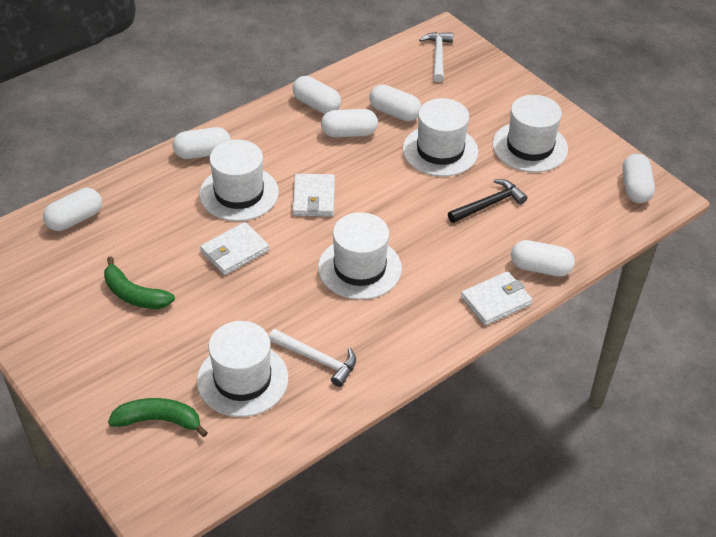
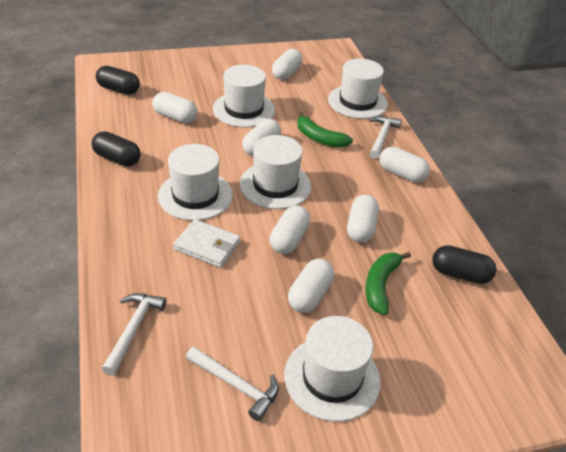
black capsule: none = 0 -> [92,131,141,167] [96,66,140,95] [432,245,497,284] = 3
black hammer: [448,179,527,223] = 1 -> none = 0
white hammer: [269,329,356,387] [419,32,453,82] = 2 -> [102,293,167,376] [186,346,279,421] [369,116,402,159] = 3
white wallet: [200,222,269,275] [293,174,335,217] [461,271,532,326] = 3 -> [173,219,240,268] = 1

